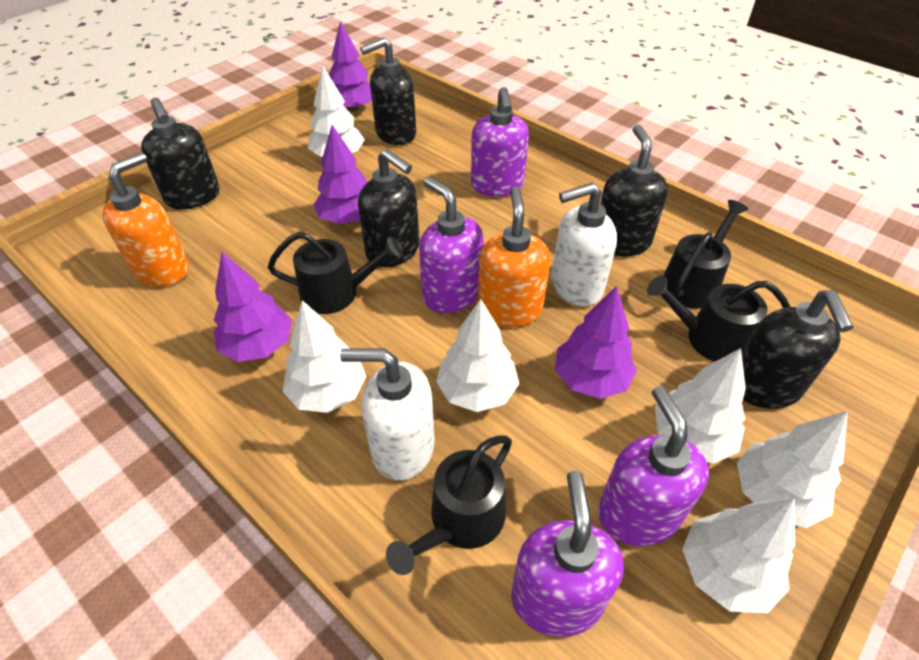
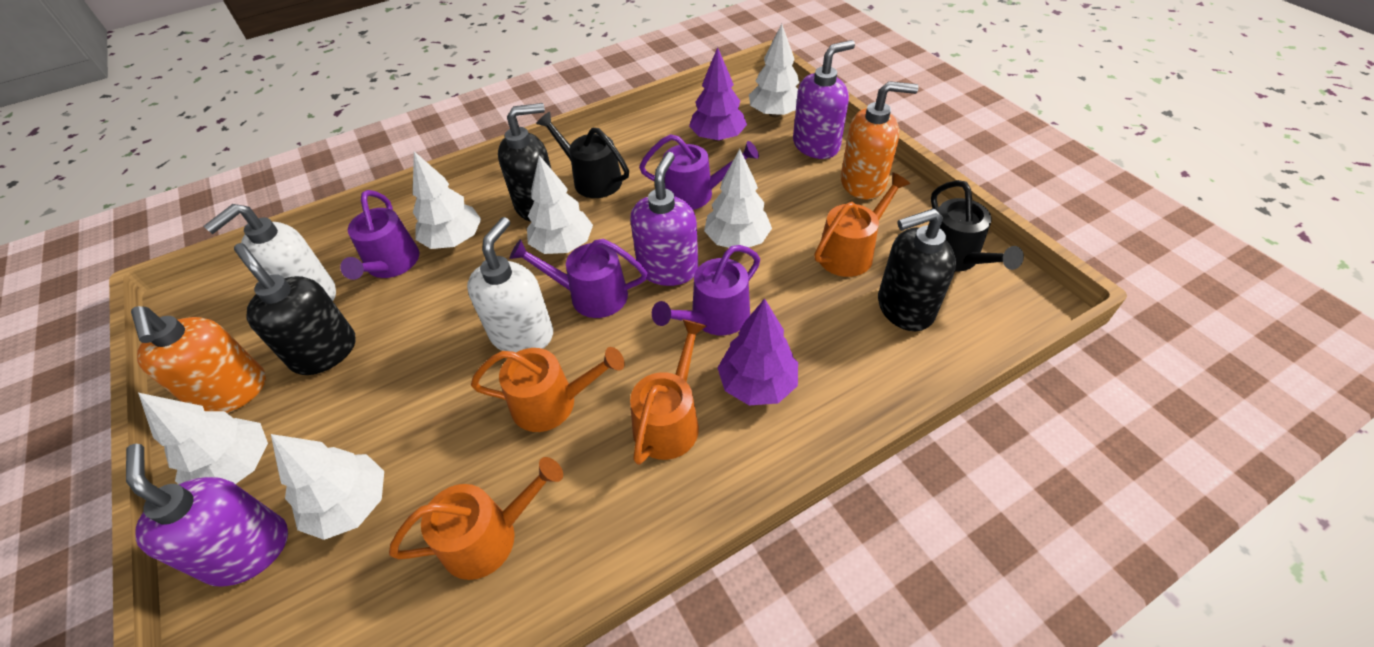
black soap dispenser: [141,97,220,210] [358,149,420,267] [360,37,416,145] [600,125,668,256] [742,290,853,409] = 5 -> [234,243,356,375] [498,103,551,221] [878,208,956,331] = 3
black watering can: [268,232,403,314] [386,435,512,575] [647,275,791,362] [663,200,748,309] = 4 -> [536,112,629,198] [931,180,1024,272] = 2
orange watering can: none = 0 -> [389,457,563,580] [471,347,625,432] [630,319,706,465] [815,172,910,277] = 4
purple soap dispenser: [419,177,484,313] [471,87,529,197] [511,471,624,637] [598,386,709,546] = 4 -> [126,444,288,587] [630,152,698,286] [793,40,855,159] = 3
purple tree: [213,252,292,362] [313,125,367,224] [328,21,372,112] [555,286,637,399] = 4 -> [689,47,747,141] [718,298,798,405] = 2
purple watering can: none = 0 -> [340,190,419,280] [510,239,647,318] [639,134,759,210] [652,245,760,335] = 4

